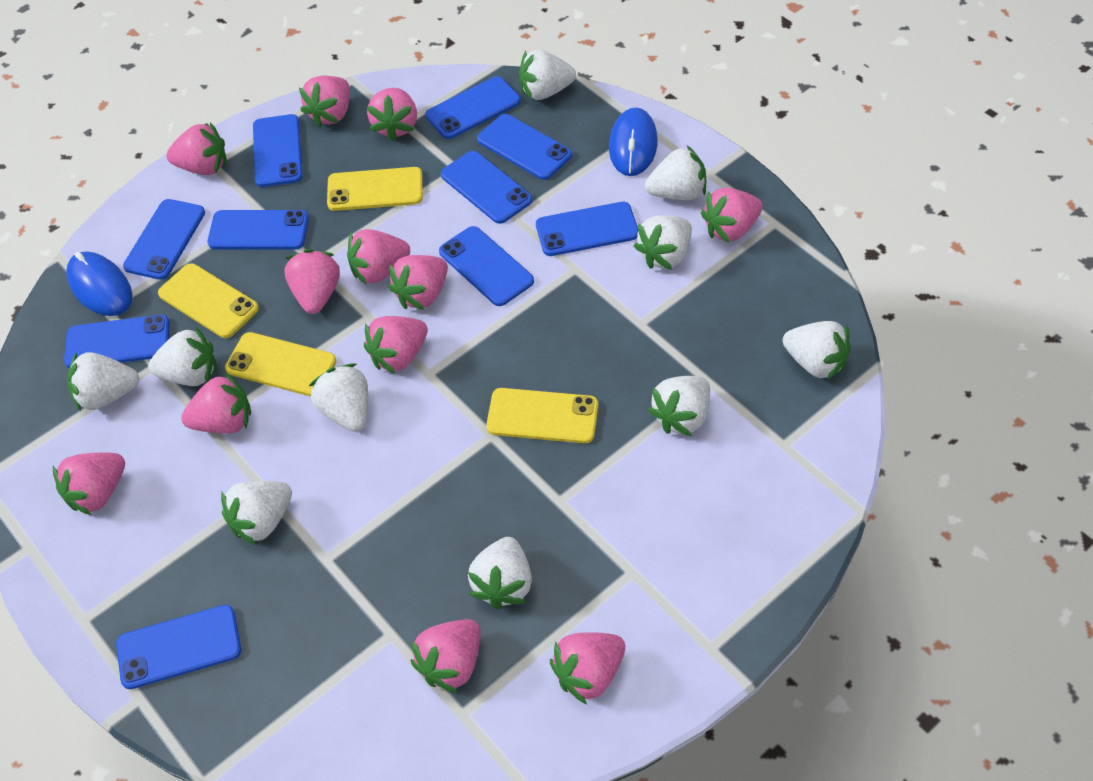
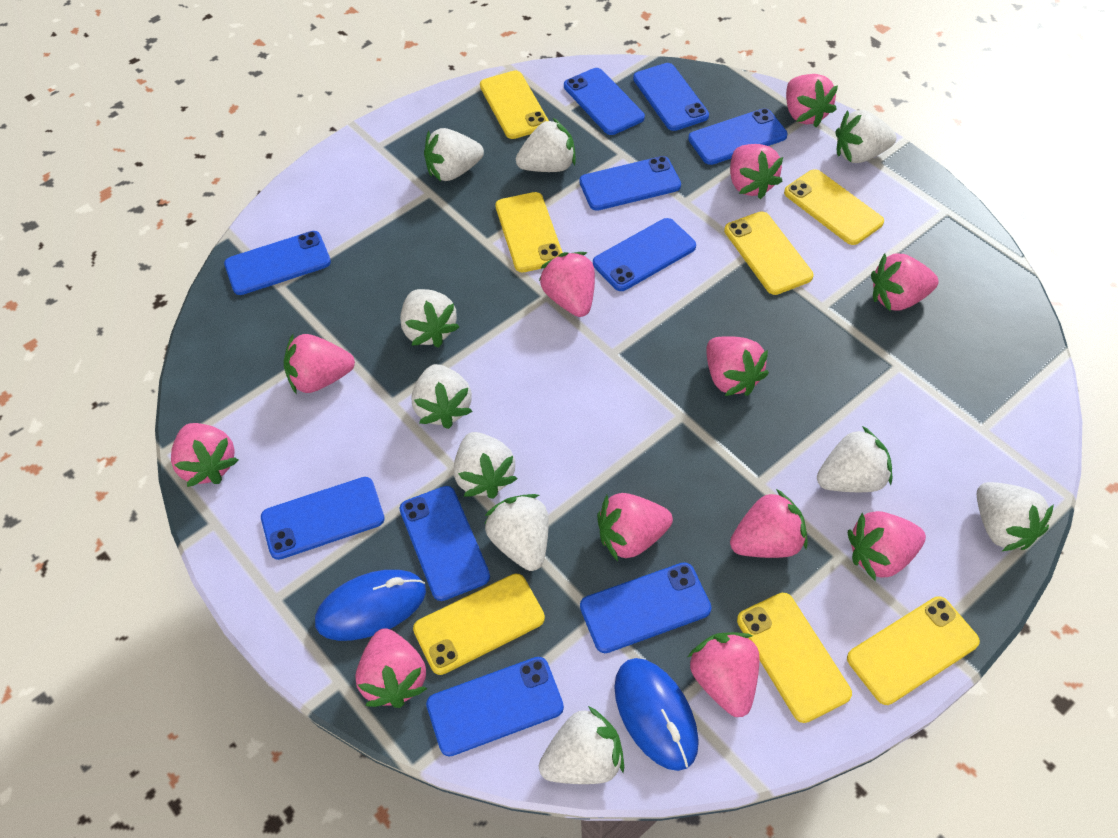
yellow phone: [158,263,259,338] [225,332,336,397] [327,167,423,211] [486,388,598,443] = 4 -> [413,574,545,675] [480,71,549,139] [495,192,563,273] [724,211,814,295] [737,593,852,723] [784,169,884,245] [847,596,980,705] = 7

